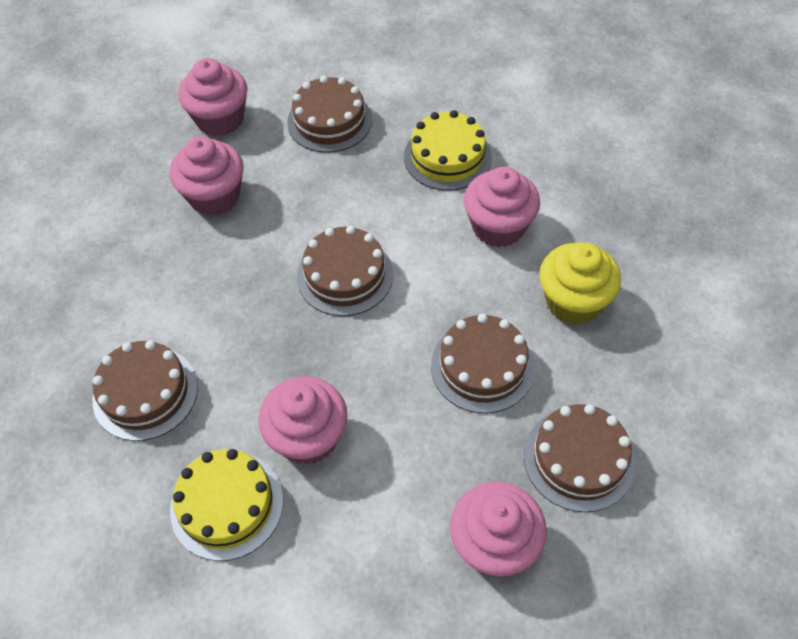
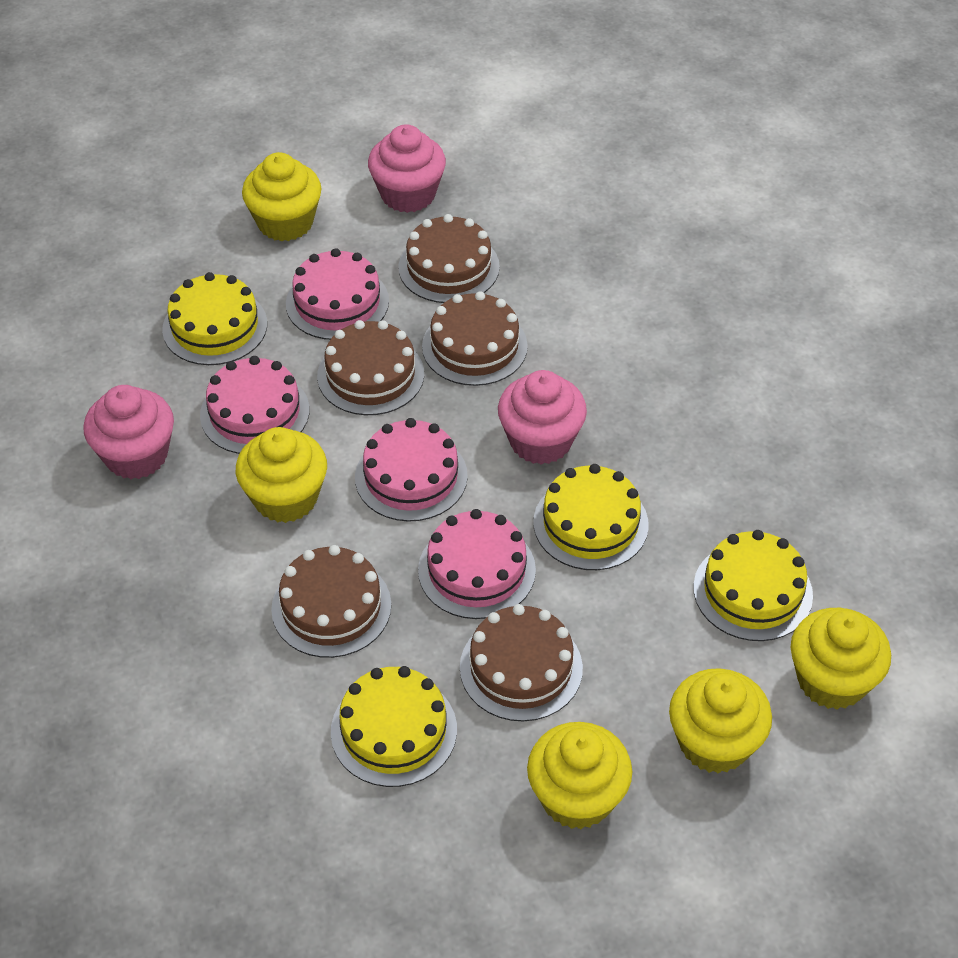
pink cake: none = 0 -> [200,356,309,454] [286,248,389,340] [355,418,468,522] [418,509,536,619] = 4
pink cupcake: [170,136,244,216] [178,58,248,136] [259,376,348,465] [450,482,547,576] [464,167,540,247] = 5 -> [83,385,174,479] [368,124,446,213] [498,370,587,465] = 3
yellow cake: [170,449,283,561] [404,110,492,191] = 2 -> [162,272,267,365] [331,666,457,787] [533,464,649,570] [693,530,813,641] = 4
yellow cupcake: [539,243,621,324] = 1 -> [236,427,327,523] [242,152,322,241] [527,722,632,829] [669,668,772,773] [791,608,891,709] = 5

